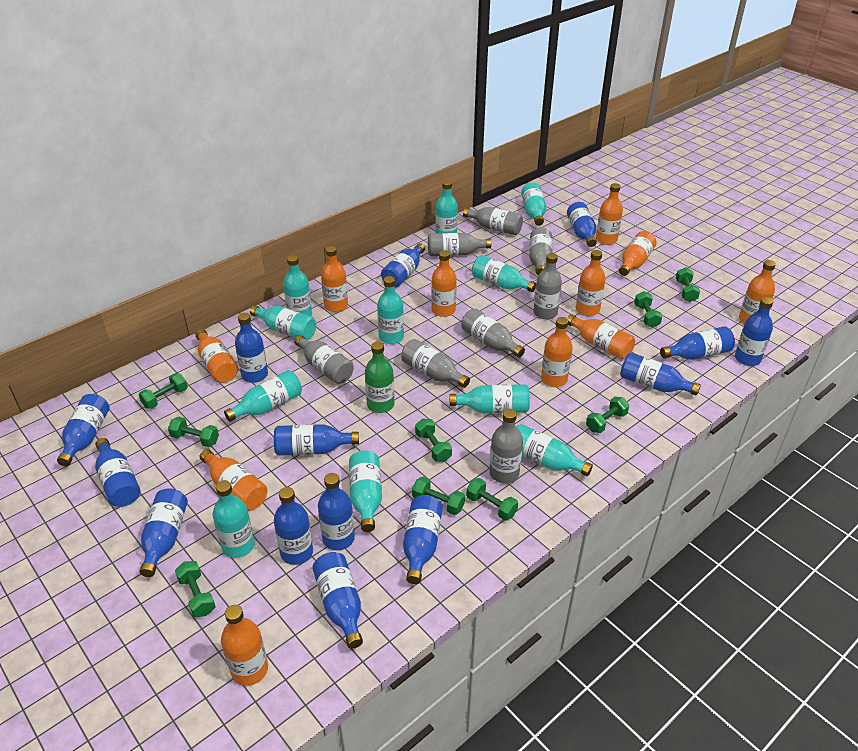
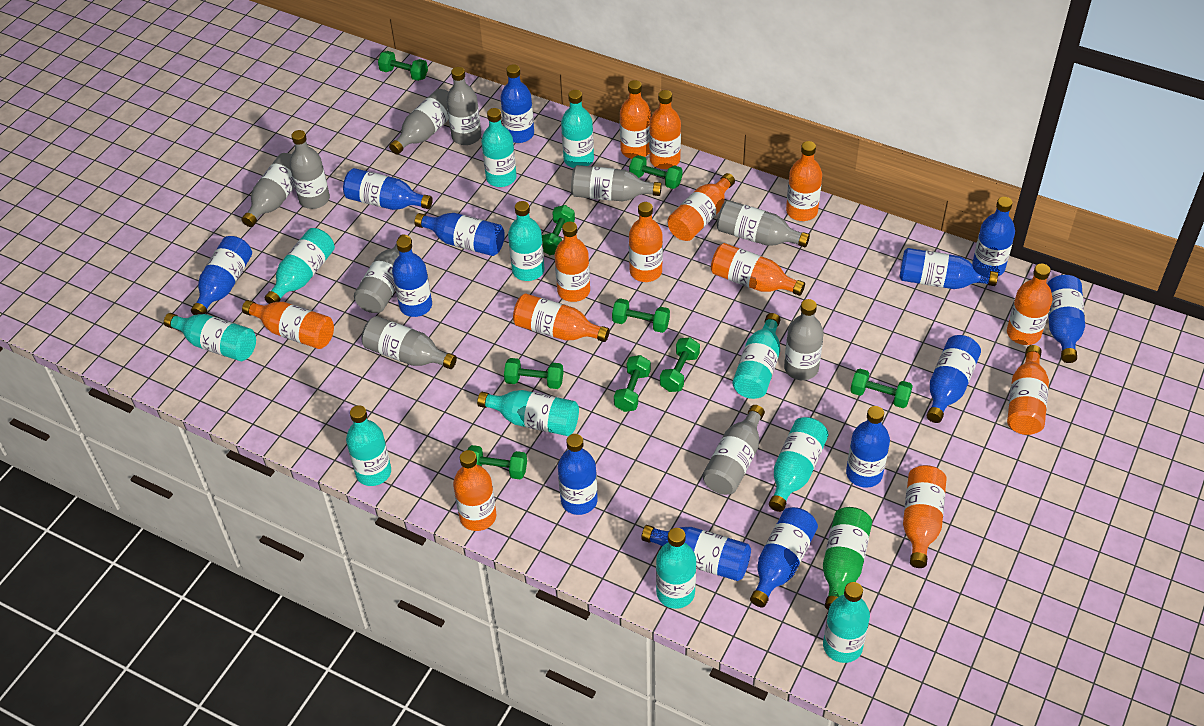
blue bottle: [57,394,110,466] [95,438,140,507] [140,489,188,577] [235,313,268,383] [274,424,359,456] [274,487,313,565] [312,552,363,649] [318,473,355,550] [381,243,425,288] [403,495,443,584] [567,202,597,247] [620,353,701,395] [660,326,735,360] [735,297,773,366] = 14 -> [191,236,252,315] [343,168,433,210] [392,237,432,317] [414,213,505,256] [500,64,534,143] [558,434,598,515] [641,525,751,581] [750,507,818,607] [846,406,890,488] [900,248,998,289] [927,335,981,423] [972,197,1015,276] [1047,275,1085,363] = 13
grey bottle: [294,335,354,384] [401,339,470,388] [428,233,492,256] [461,308,525,358] [463,207,523,235] [489,409,523,483] [529,227,552,275] [533,253,562,319] = 8 -> [242,153,295,227] [289,130,330,209] [354,234,412,313] [362,316,457,369] [389,89,449,155] [446,67,481,145] [571,165,662,202] [702,405,765,495] [717,200,810,247] [784,299,824,380] = 10
orange bottle: [195,329,238,383] [200,449,267,511] [221,605,268,686] [321,246,348,312] [431,250,457,317] [541,317,573,387] [567,314,635,359] [576,250,605,316] [596,183,623,245] [619,231,657,276] [739,260,776,324] = 11 -> [242,300,334,349] [453,450,496,531] [513,293,610,342] [555,222,590,302] [620,80,651,159] [629,202,663,282] [649,90,681,169] [667,173,735,241] [711,243,805,296] [786,141,822,221] [903,465,947,568] [1007,264,1053,345] [1007,345,1049,435] = 13

